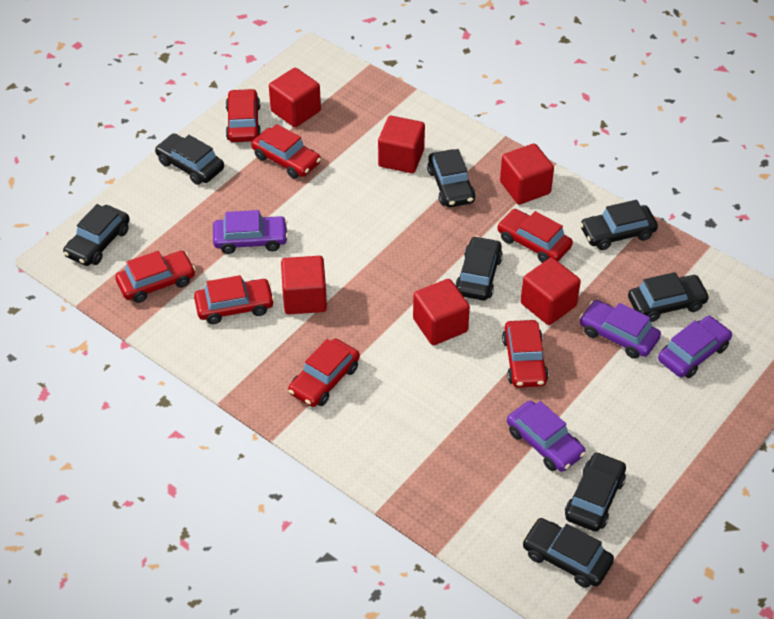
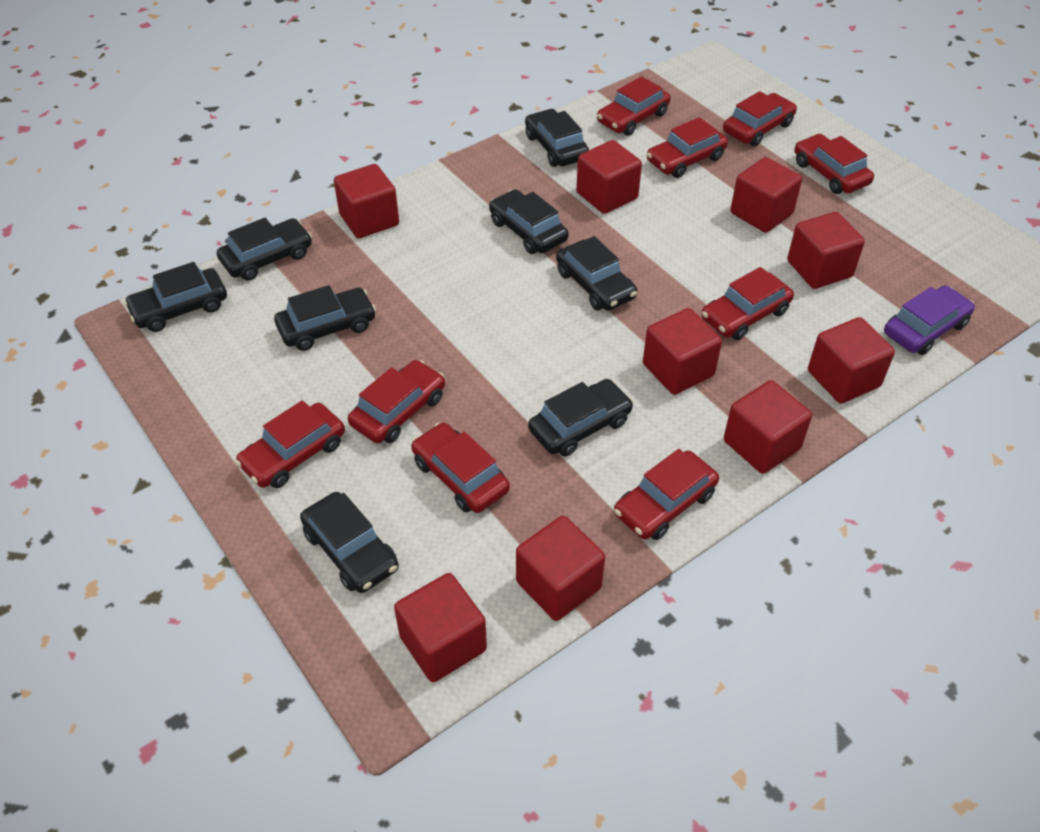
purple car: [213,210,288,254] [507,401,586,472] [579,300,661,359] [658,316,732,378] = 4 -> [884,285,975,355] = 1
red car: [115,251,195,303] [194,275,274,324] [226,89,261,142] [251,124,321,179] [288,339,360,407] [497,209,573,263] [502,320,549,388] = 7 -> [235,400,345,488] [348,360,445,443] [411,423,510,513] [597,76,671,136] [614,449,719,540] [647,117,728,178] [701,267,794,340] [723,91,797,146] [794,134,874,194] = 9
red cube: [269,68,321,127] [281,256,327,314] [378,116,425,173] [413,279,470,345] [500,143,554,205] [521,258,581,325] = 6 -> [334,164,399,238] [394,573,487,682] [516,516,605,621] [576,140,642,214] [643,308,722,395] [724,380,812,474] [731,157,802,233] [787,212,865,289] [808,317,895,404] = 9

